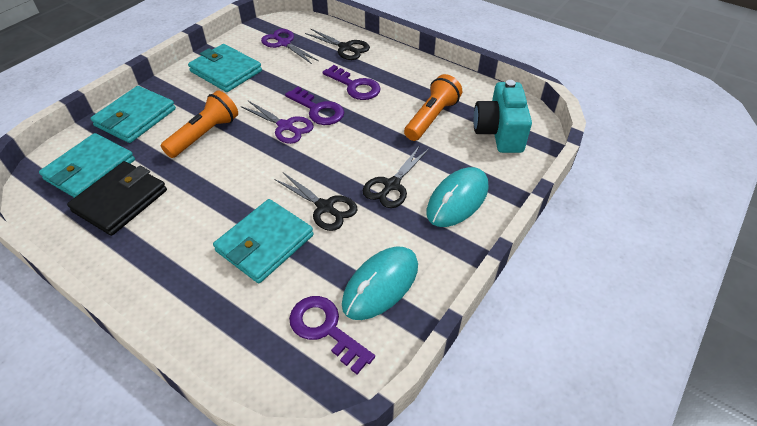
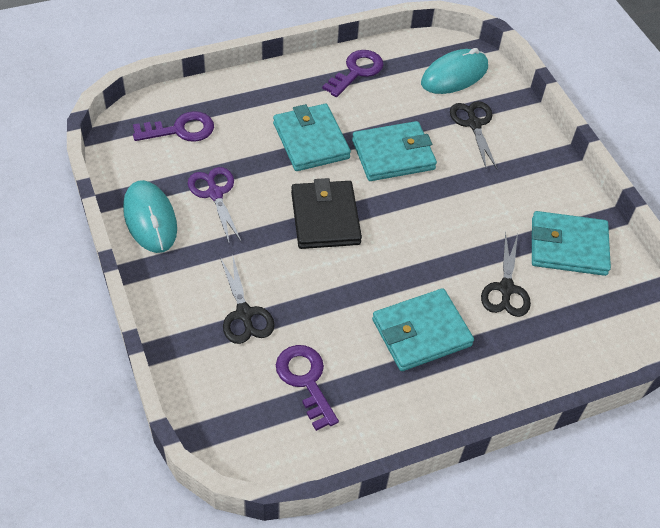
orange flashlight: [161,90,238,158] [404,74,462,141] = 2 -> none = 0
purple scissors: [241,101,314,144] [261,29,319,64] = 2 -> [188,167,242,245] = 1
turquoise camera: [473,80,532,153] = 1 -> none = 0

